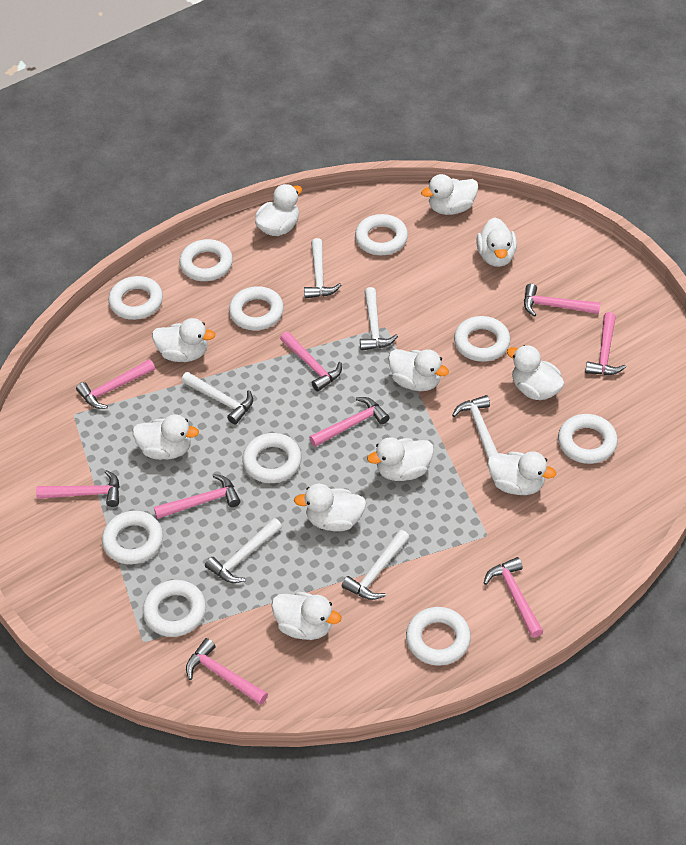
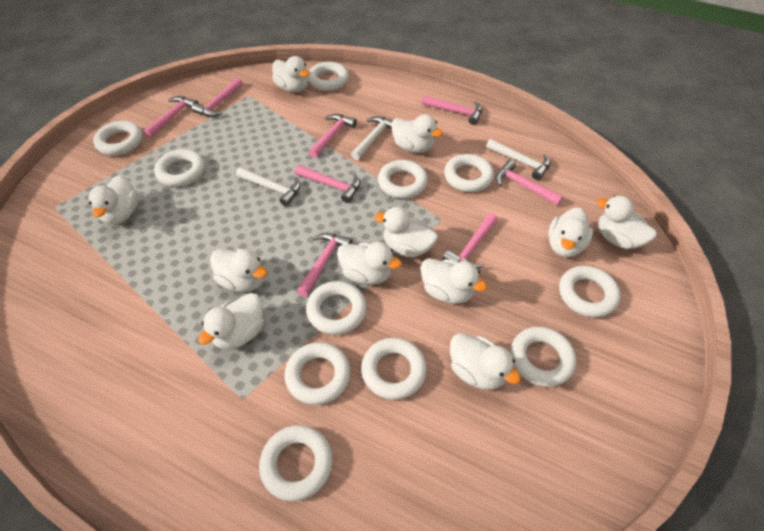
pink hammer: [36,470,120,507] [76,359,155,409] [154,474,240,519] [186,638,268,705] [280,331,342,392] [309,397,390,447] [484,557,544,638] [524,284,601,317] [585,312,626,375] = 9 -> [143,96,199,138] [192,78,243,117] [295,165,361,203] [297,233,352,297] [309,114,357,158] [422,95,482,125] [443,213,498,269] [495,160,563,206] = 8
white hammer: [181,372,253,425] [205,518,282,583] [304,238,341,299] [342,530,409,600] [360,287,398,351] [452,395,498,458] = 6 -> [236,167,301,206] [351,116,393,160] [486,139,551,180] = 3
white ring: [102,511,163,564] [108,276,163,320] [143,580,206,637] [179,239,233,281] [229,286,284,331] [242,433,302,483] [355,214,408,255] [406,607,471,666] [454,316,510,362] [558,414,618,464] = 10 -> [93,121,143,155] [154,149,205,187] [259,425,333,501] [285,342,351,405] [306,281,367,335] [308,62,349,91] [361,338,427,400] [378,160,428,199] [444,154,494,192] [511,327,576,387] [559,266,620,317] = 11

